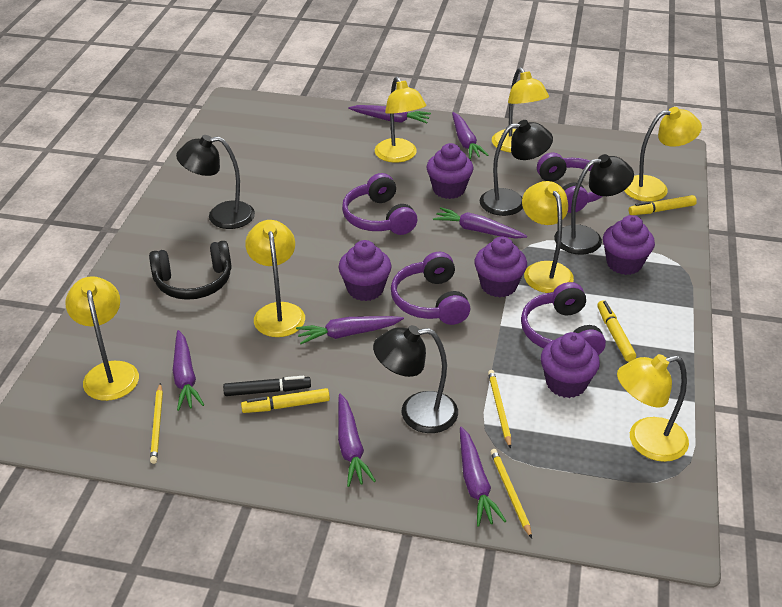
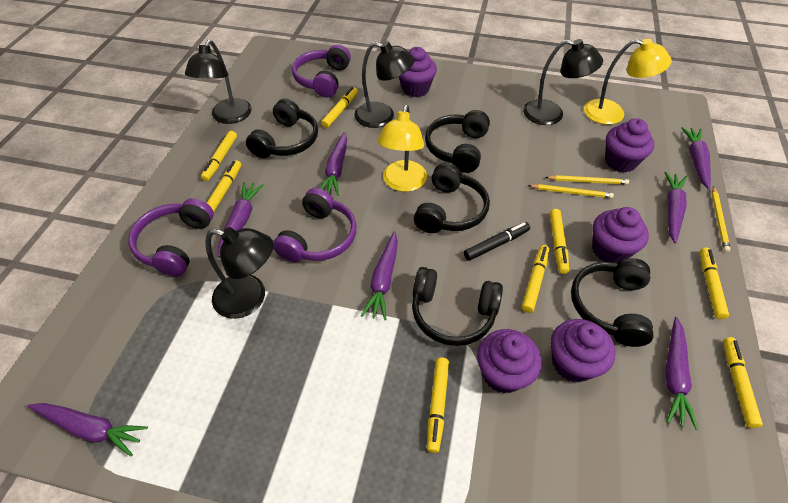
black headphones: [149,241,232,300] = 1 -> [246,99,318,158] [412,267,503,346] [414,163,490,233] [425,110,490,173] [571,258,654,347] = 5
purple headphones: [342,173,417,235] [391,252,470,325] [521,282,606,355] [537,152,603,213] = 4 -> [128,198,214,277] [273,188,356,262] [292,44,351,97] = 3
yellow lamp: [65,276,139,401] [245,220,305,337] [375,77,426,163] [492,67,549,153] [522,181,574,293] [617,354,689,462] [624,107,702,202] = 7 -> [377,105,427,192] [584,39,672,125] = 2
yellow marker: [241,388,330,413] [597,300,636,362] [629,195,697,215] = 3 -> [201,131,237,181] [207,160,241,213] [321,87,358,128] [427,357,449,453] [522,245,549,313] [550,209,569,274] [700,248,729,319] [723,337,763,428] = 8

